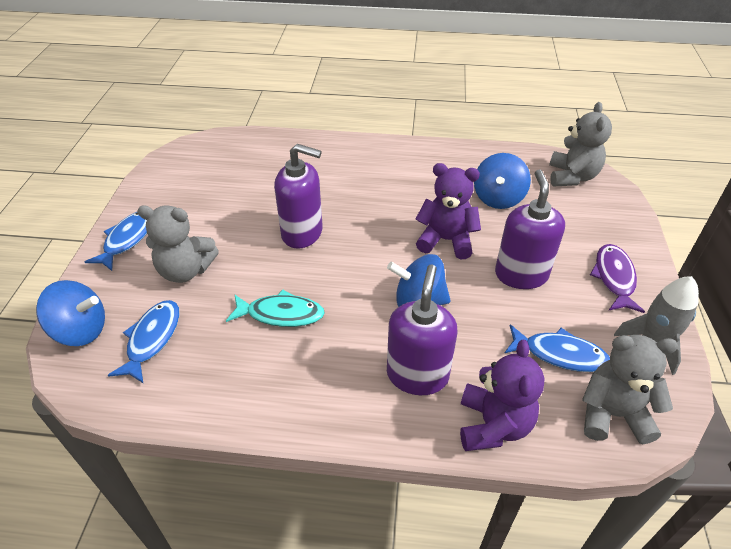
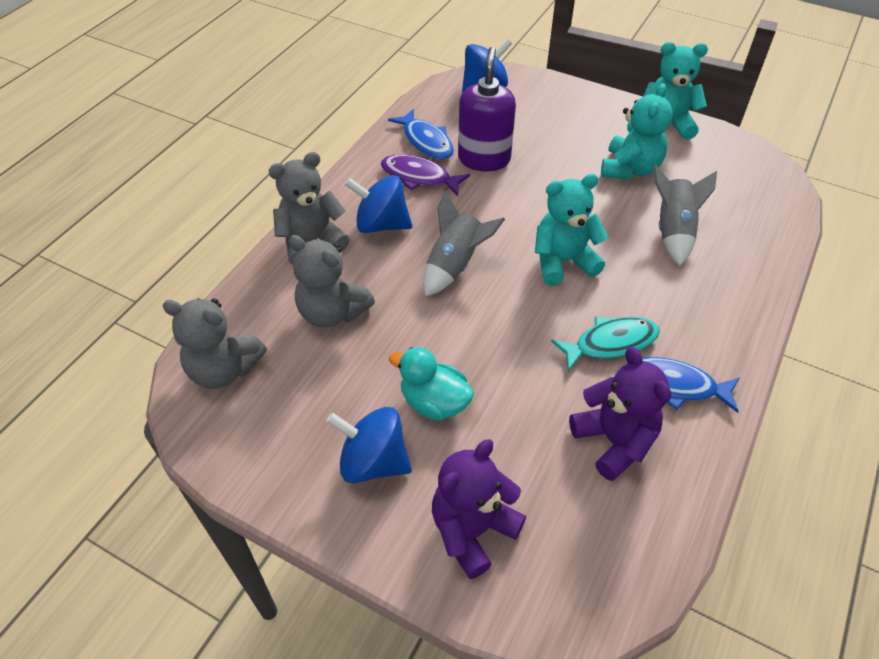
blue fish: [85,212,147,271] [108,300,179,383] [505,324,610,372] = 3 -> [388,109,454,160] [627,357,740,413] = 2
grey rocket: [614,276,699,375] = 1 -> [423,191,505,297] [653,164,717,266] = 2
purple soap dispenser: [274,144,323,249] [387,264,457,395] [495,169,565,289] = 3 -> [458,47,516,171] = 1
turquoise duck: none = 0 -> [389,347,474,421] = 1
turquoise teddy bear: none = 0 -> [535,174,608,286] [601,83,673,180] [643,42,708,140] = 3

